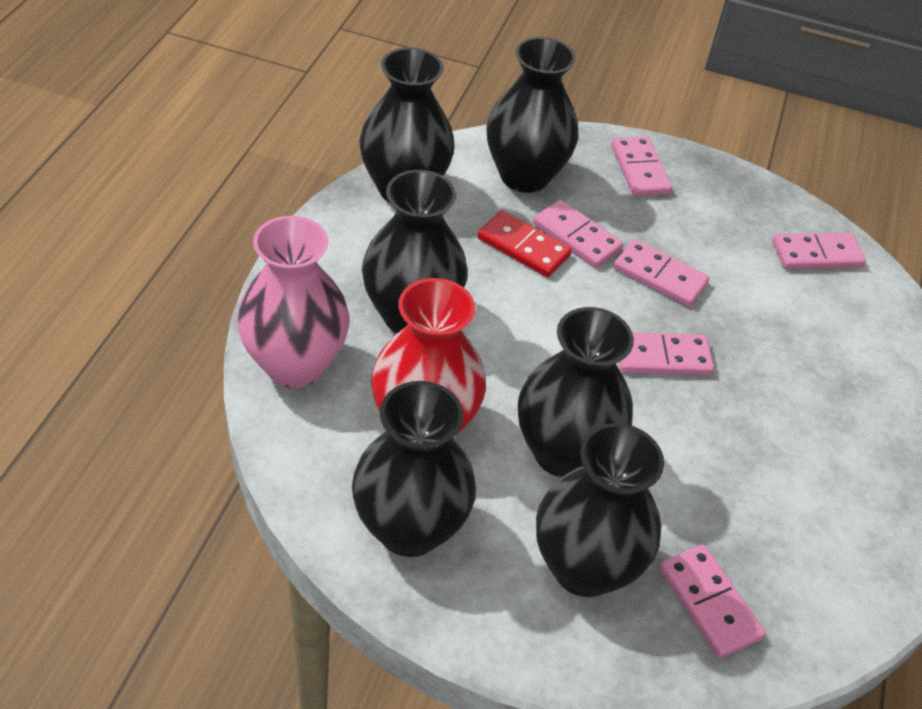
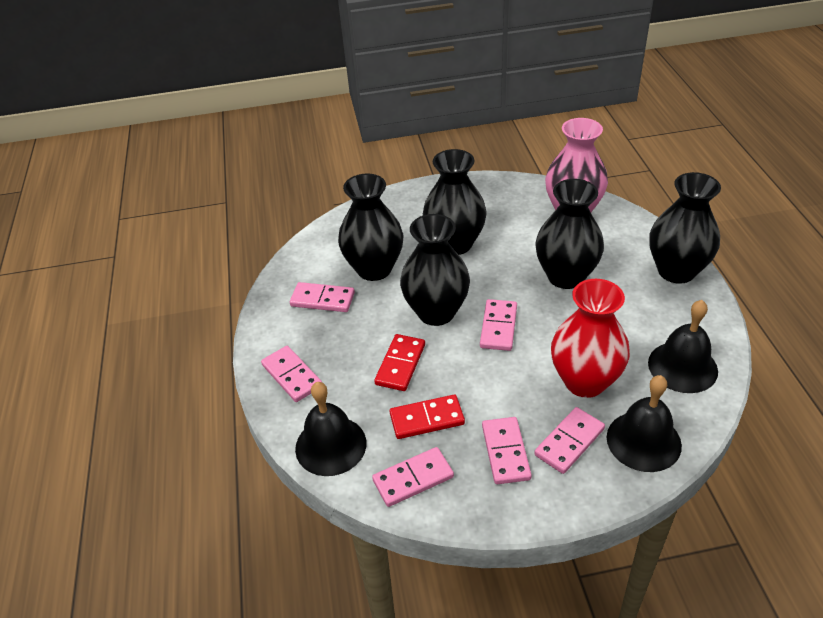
black bell: none = 0 -> [295,382,366,476] [607,375,682,472] [648,300,718,393] = 3
black vase: [352,381,476,557] [359,47,455,203] [362,170,468,333] [486,37,578,193] [518,307,634,477] [536,423,664,597] = 6 -> [338,174,403,281] [400,214,470,326] [423,149,487,255] [535,179,604,289] [649,172,721,284] = 5
red domino: [478,210,572,277] = 1 -> [374,334,425,391] [390,395,465,439] = 2

